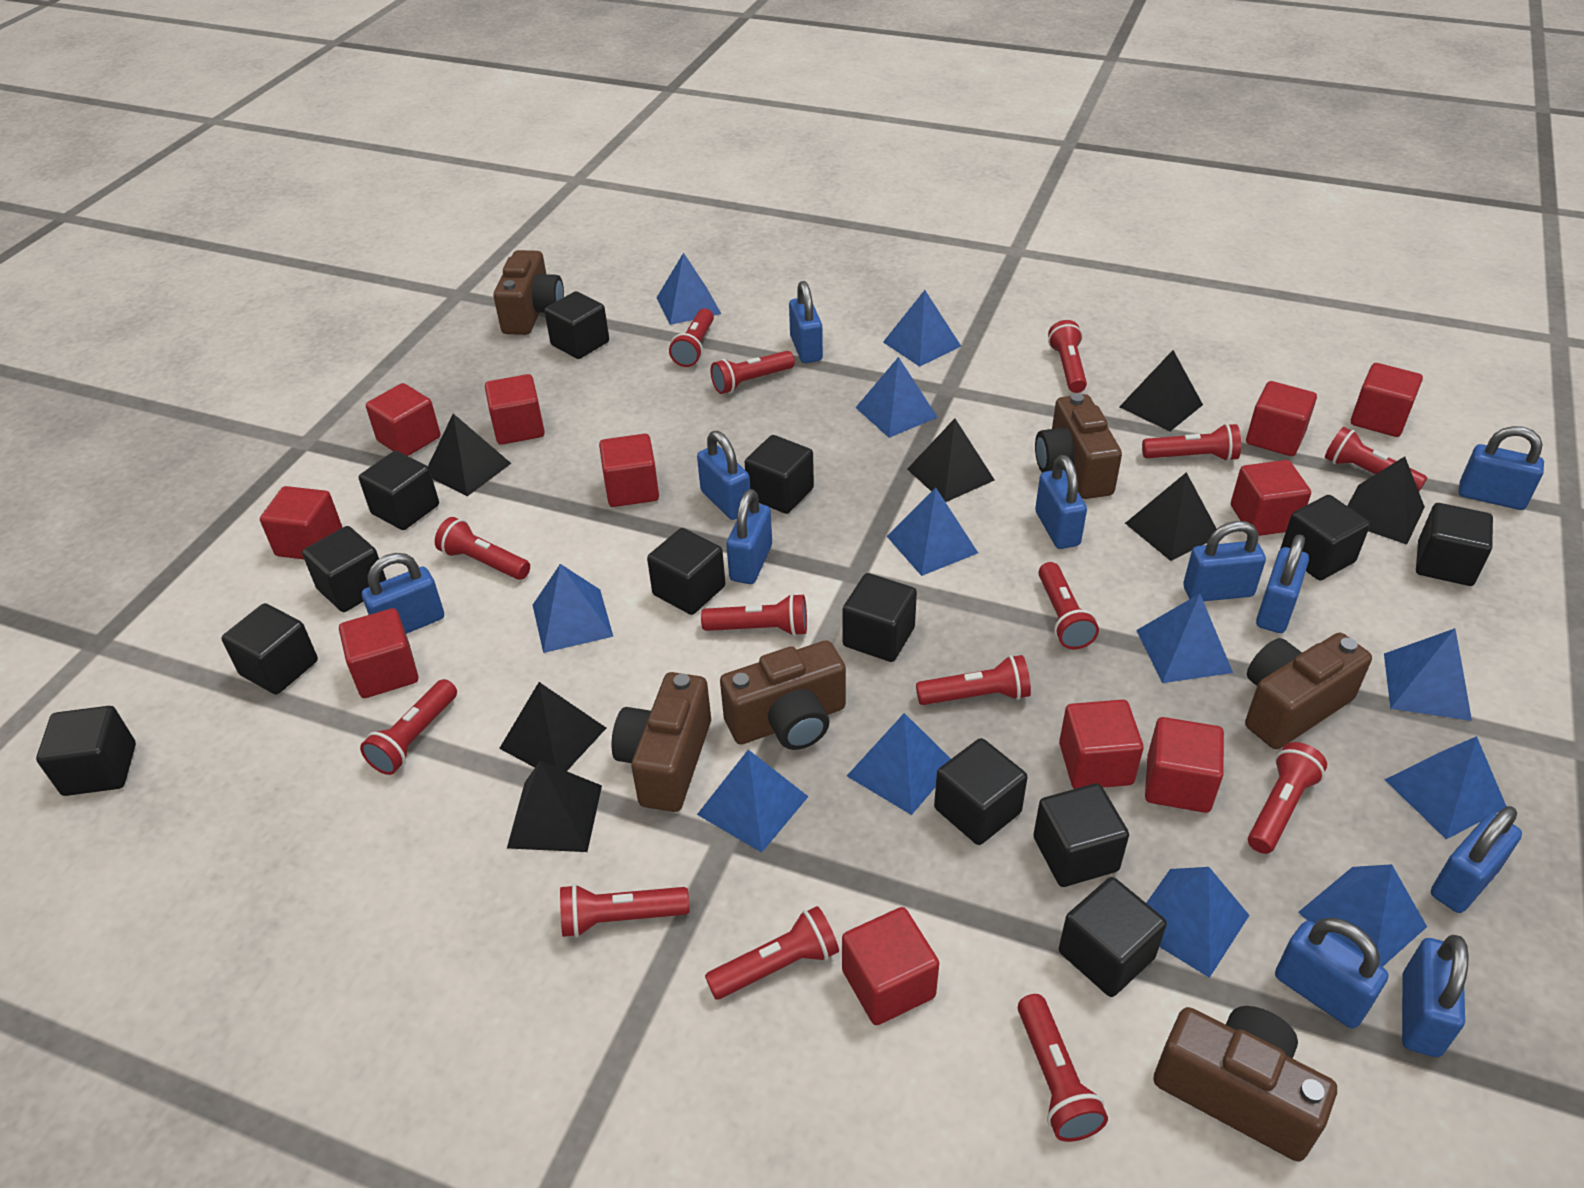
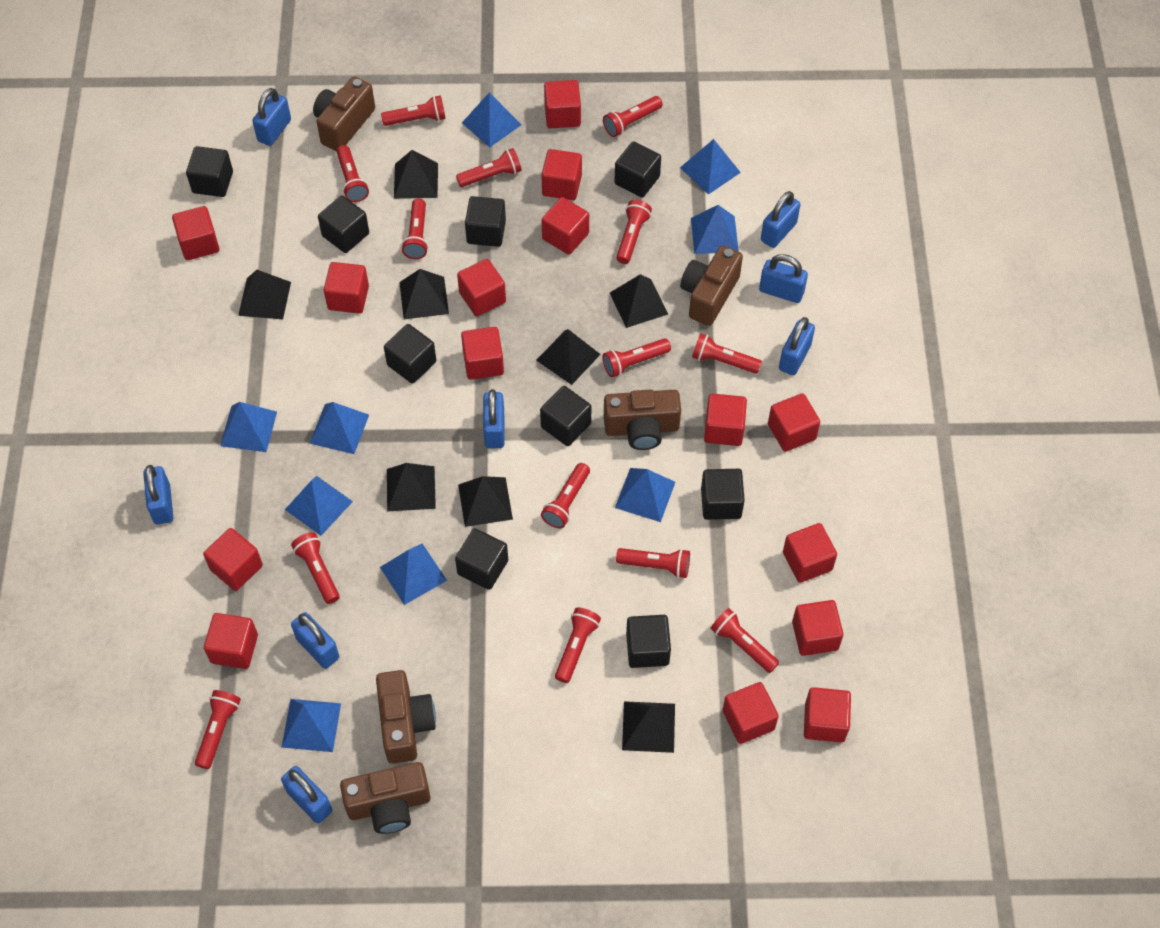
black cube: [36,706,136,796] [222,603,318,695] [302,526,386,612] [359,451,439,530] [544,291,609,359] [647,528,725,615] [745,435,814,514] [843,573,917,662] [934,738,1027,845] [1033,783,1129,887] [1059,877,1167,997] [1280,495,1370,580] [1416,503,1493,586] = 13 -> [186,146,233,197] [318,195,369,253] [384,324,436,384] [455,528,508,590] [465,196,506,247] [540,386,591,446] [614,141,661,198] [626,615,671,668] [701,469,745,520] = 9
black pyramid: [428,414,511,496] [499,682,606,771] [507,761,602,852] [907,418,995,502] [1119,350,1203,431] [1125,472,1217,561] [1347,456,1425,545] = 7 -> [238,269,291,319] [387,463,436,511] [394,150,438,199] [399,269,449,319] [458,476,513,527] [536,329,601,385] [610,274,668,328] [622,701,675,753] = 8
blue padlock: [362,553,444,634] [697,431,750,520] [726,489,772,584] [789,281,823,363] [1035,455,1087,549] [1183,521,1266,601] [1256,534,1309,633] [1275,918,1388,1028] [1402,935,1469,1057] [1431,806,1522,913] [1459,426,1544,510] = 11 -> [143,465,174,525] [252,88,291,146] [281,766,332,824] [291,612,339,669] [483,389,505,448] [759,254,808,303] [761,191,800,248] [779,317,815,375] = 8
blue pyramid: [533,564,613,653] [657,253,721,325] [697,750,809,852] [847,713,951,815] [856,357,938,438] [883,290,961,367] [887,488,978,576] [1136,594,1233,683] [1146,867,1249,978] [1298,864,1427,967] [1384,628,1472,721] [1385,736,1507,839] = 12 -> [220,402,277,452] [281,699,341,752] [285,476,353,536] [309,402,369,454] [380,544,447,605] [462,92,521,148] [615,468,675,522] [680,139,741,194] [691,205,739,254] = 9
brown camera: [494,250,564,335] [612,672,711,812] [720,640,846,750] [1035,393,1122,499] [1153,1006,1337,1162] [1245,633,1372,749] = 6 -> [313,77,375,151] [340,762,430,834] [376,670,436,764] [604,389,681,450] [680,245,743,326] = 5
red cube: [260,486,342,559] [339,608,418,698] [366,383,441,456] [485,374,545,445] [599,434,659,507] [842,907,939,1025] [1059,699,1144,789] [1145,717,1224,813] [1231,460,1311,536] [1246,381,1317,456] [1351,363,1423,437] = 11 -> [172,206,220,260] [203,528,263,591] [204,613,258,669] [324,262,369,314] [457,259,506,316] [461,327,504,380] [541,149,582,200] [542,197,589,255] [544,80,581,128] [704,393,747,446] [723,682,779,744] [768,393,820,452] [783,523,837,583] [792,600,844,656] [804,687,851,742] = 15

